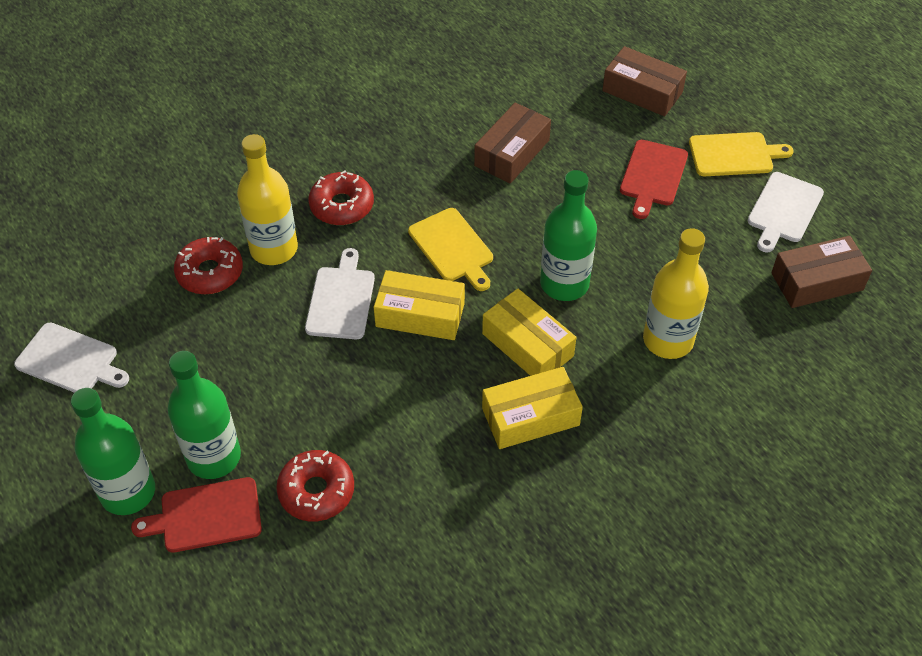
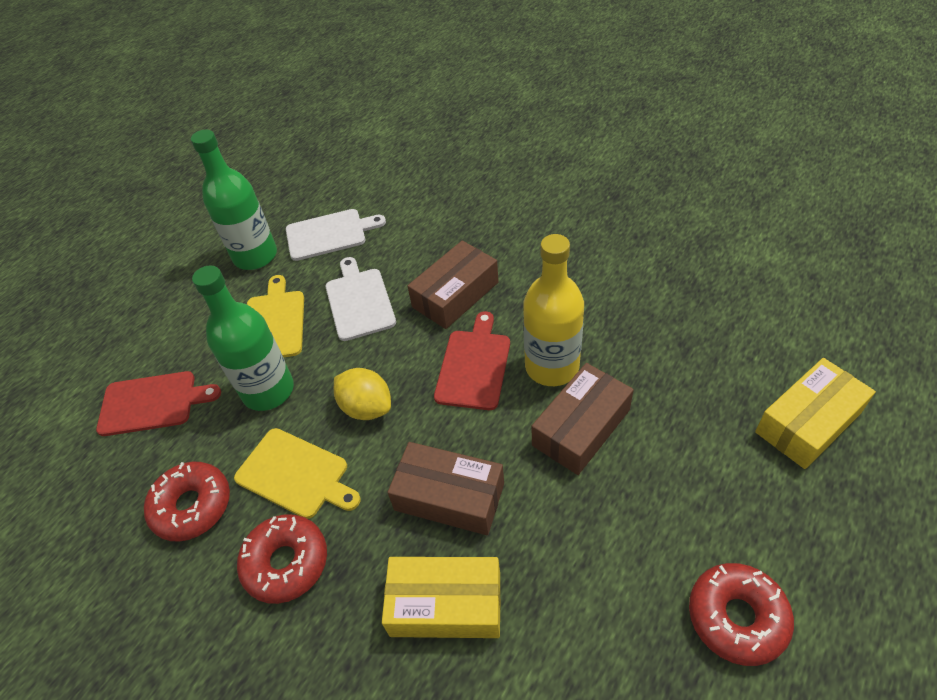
green bottle: [71,388,155,515] [168,351,241,479] [540,170,597,301] = 3 -> [191,130,277,270] [192,265,294,411] = 2
white cutting board: [14,323,129,393] [305,248,375,339] [748,172,824,253] = 3 -> [286,209,386,261] [326,257,396,341] = 2
yellow bottle: [237,134,298,265] [643,228,709,359] = 2 -> [523,234,584,386] = 1
yellow box: [374,270,465,340] [482,289,577,376] [482,367,583,449] = 3 -> [382,557,501,638] [755,358,876,469] = 2
yellow lemon: none = 0 -> [334,368,391,420] = 1

